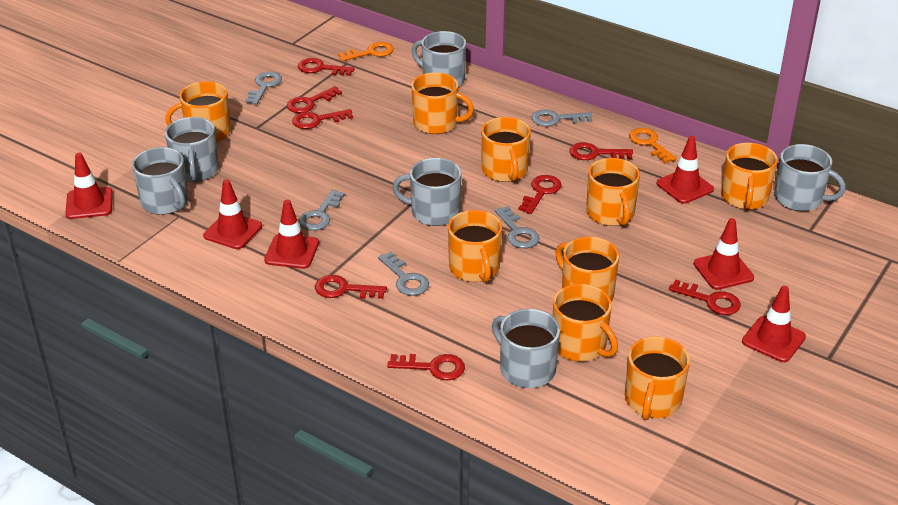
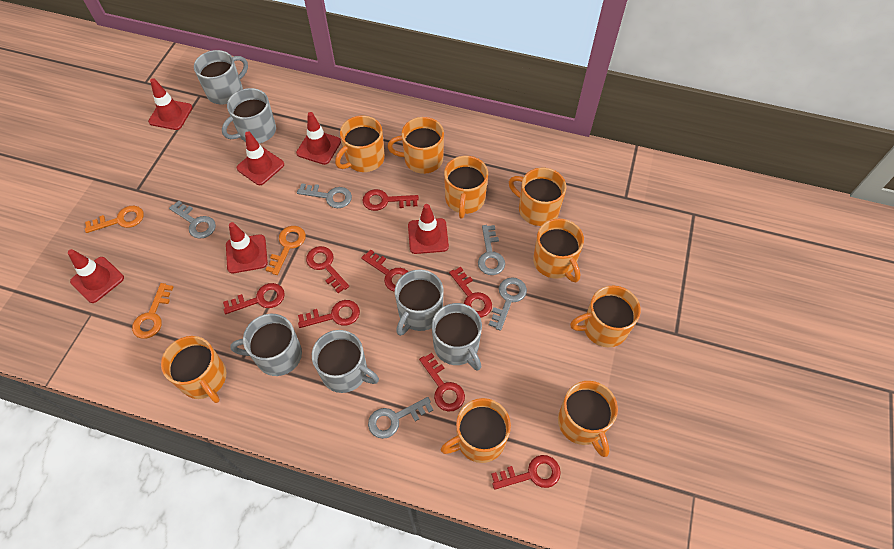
orange key: [338,42,394,61] [629,128,677,163] = 2 -> [85,206,144,233] [132,283,173,339] [266,226,306,275] = 3

